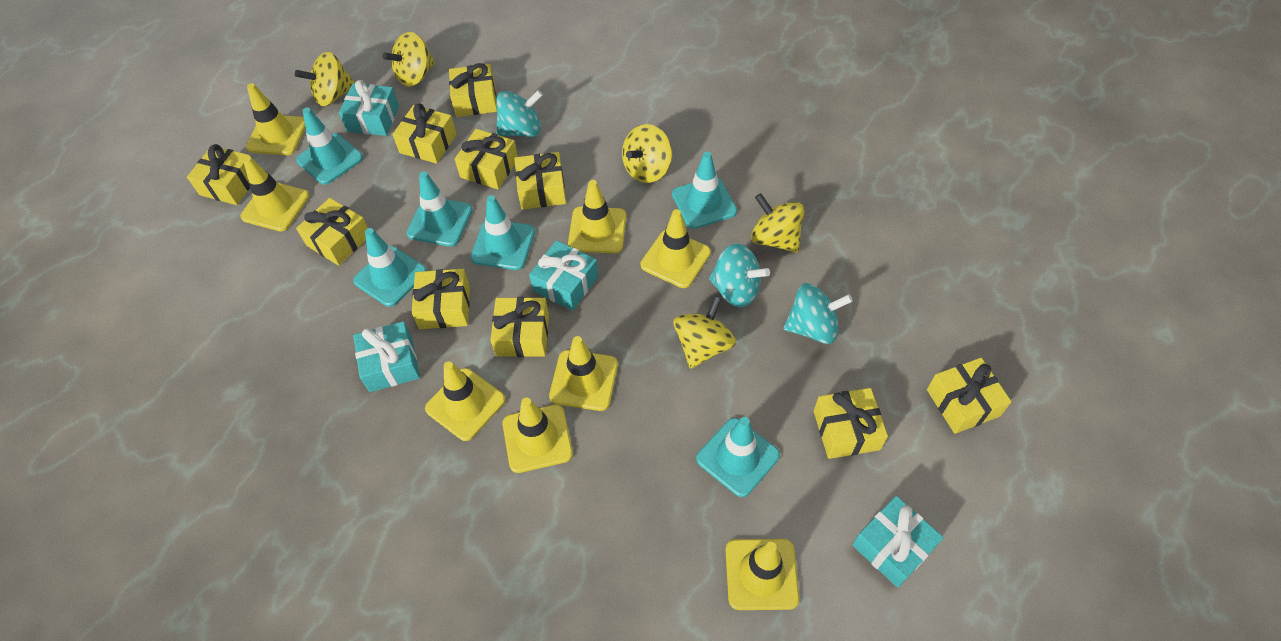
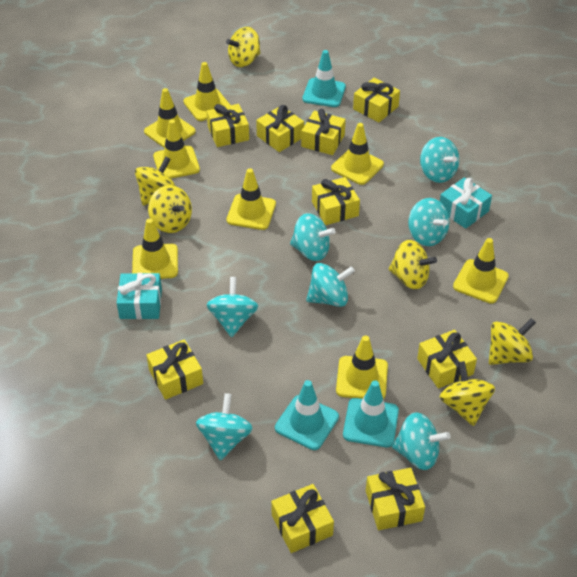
turquoise gift: [339,80,399,136] [353,321,420,392] [529,240,598,311] [852,496,944,588] = 4 -> [117,273,162,319] [440,177,492,229] = 2
turquoise spinning top: [496,90,543,137] [709,243,770,307] [784,283,853,344] = 3 -> [196,393,253,460] [207,277,258,337] [290,213,335,261] [306,263,355,307] [392,412,450,470] [408,198,450,246] [420,137,459,183] = 7
turquoise traffic cone: [296,107,363,185] [353,228,427,307] [407,171,472,247] [471,195,535,270] [672,152,737,229] [696,417,780,497] = 6 -> [275,380,339,450] [302,50,346,107] [343,380,399,447] = 3
yellow gift: [187,144,251,205] [296,198,368,266] [392,103,457,164] [412,269,470,329] [449,63,497,117] [455,129,518,189] [490,297,549,357] [514,152,566,210] [814,388,888,459] [927,358,1012,434] = 10 -> [146,339,203,400] [207,104,249,147] [256,105,304,152] [271,484,334,553] [301,109,346,155] [312,177,360,225] [353,78,400,122] [366,468,425,530] [417,330,477,389] = 9
yellow spinning top: [295,52,355,106] [383,32,435,87] [622,124,672,183] [673,296,736,369] [751,193,805,253] = 5 -> [135,157,175,206] [148,185,192,233] [226,27,261,67] [389,240,437,289] [440,361,495,426] [489,318,536,365] = 6

